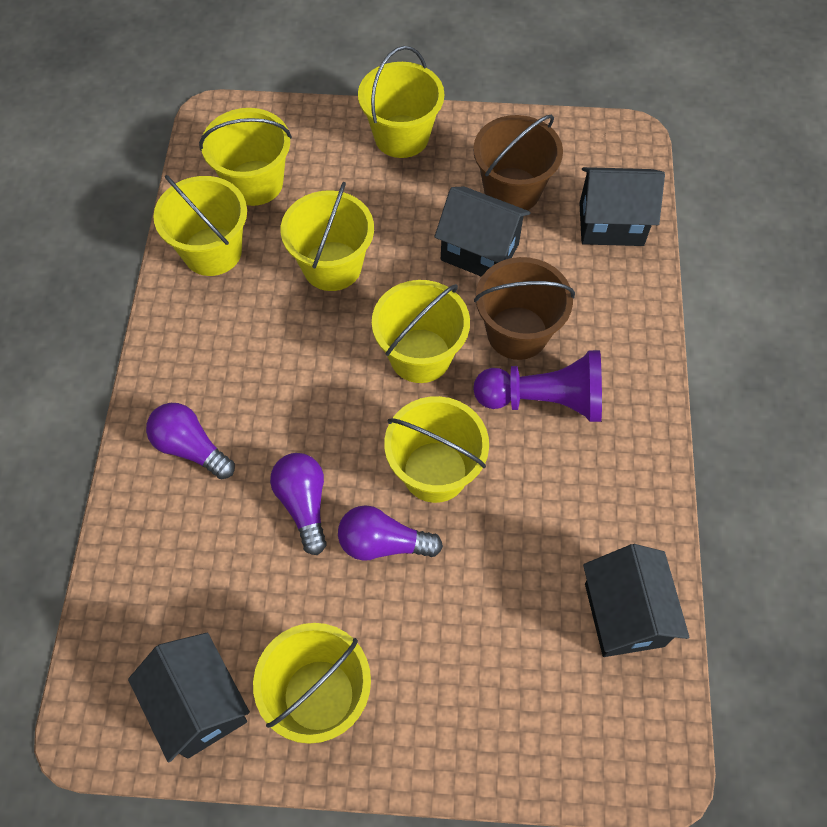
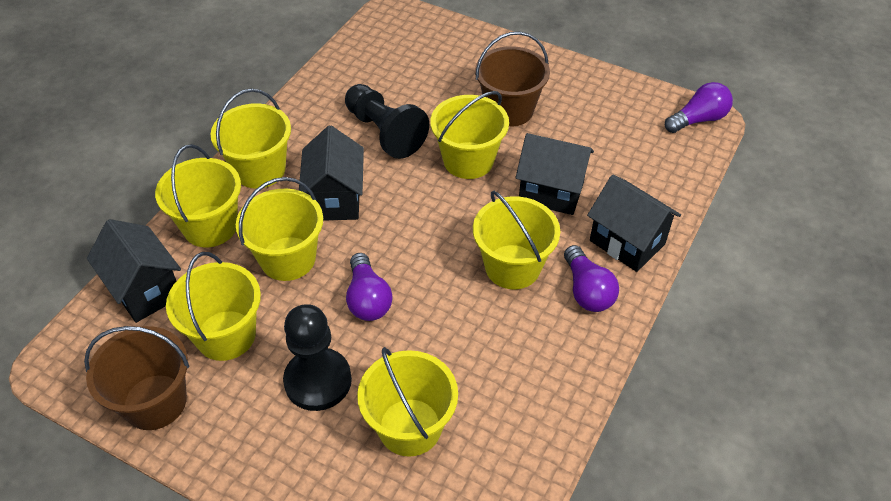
black pawn: none = 0 -> [283,304,352,411] [345,84,429,159] = 2
purple pawn: [473,350,602,422] = 1 -> none = 0

